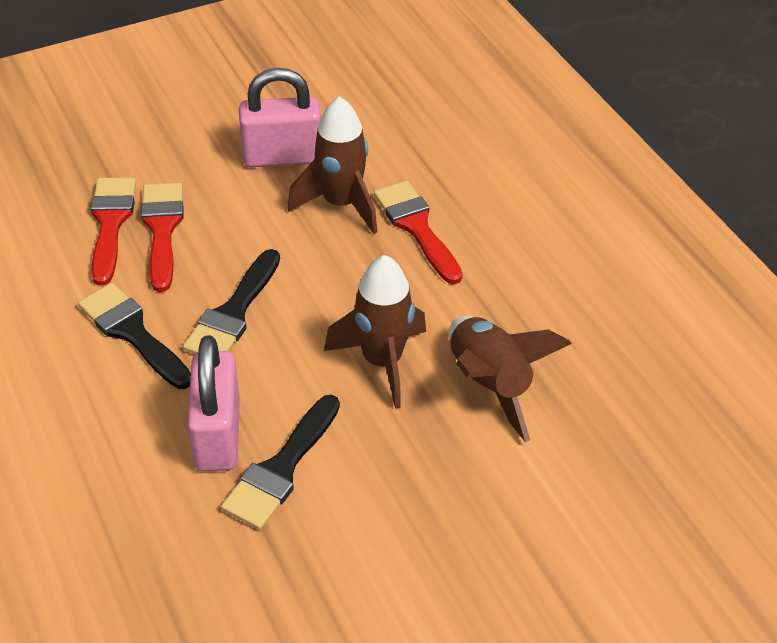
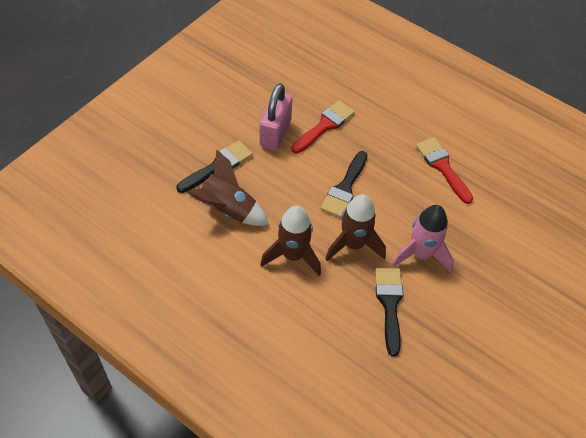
pink padlock: [188,335,240,471] [239,68,321,167] = 2 -> [259,83,292,151] = 1
pink rocket: none = 0 -> [391,205,454,273] = 1
red brush: [91,177,136,286] [141,183,184,292] [374,181,463,284] = 3 -> [291,101,355,154] [416,137,473,204] = 2

